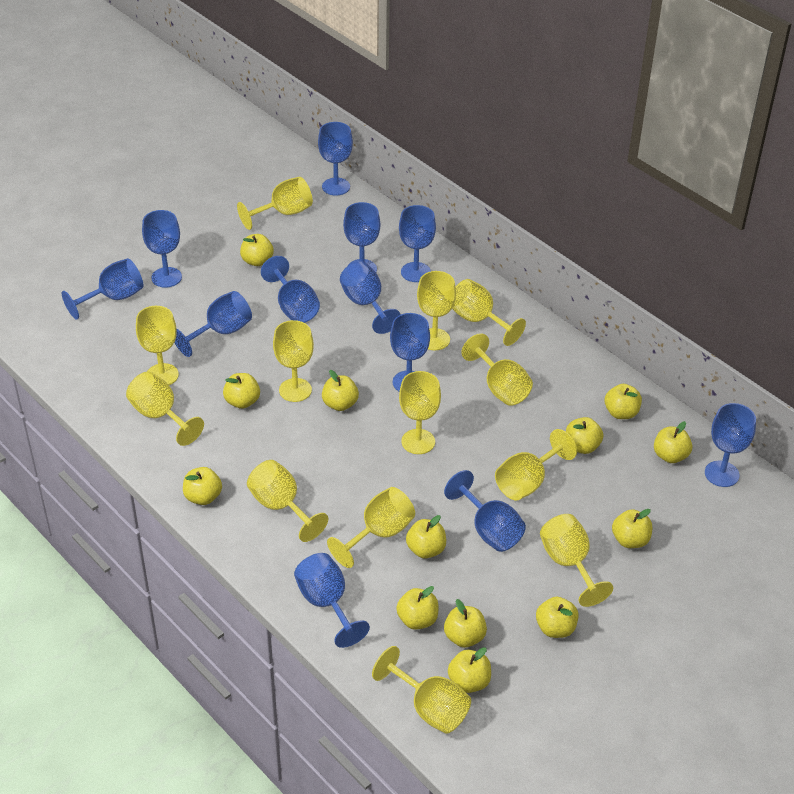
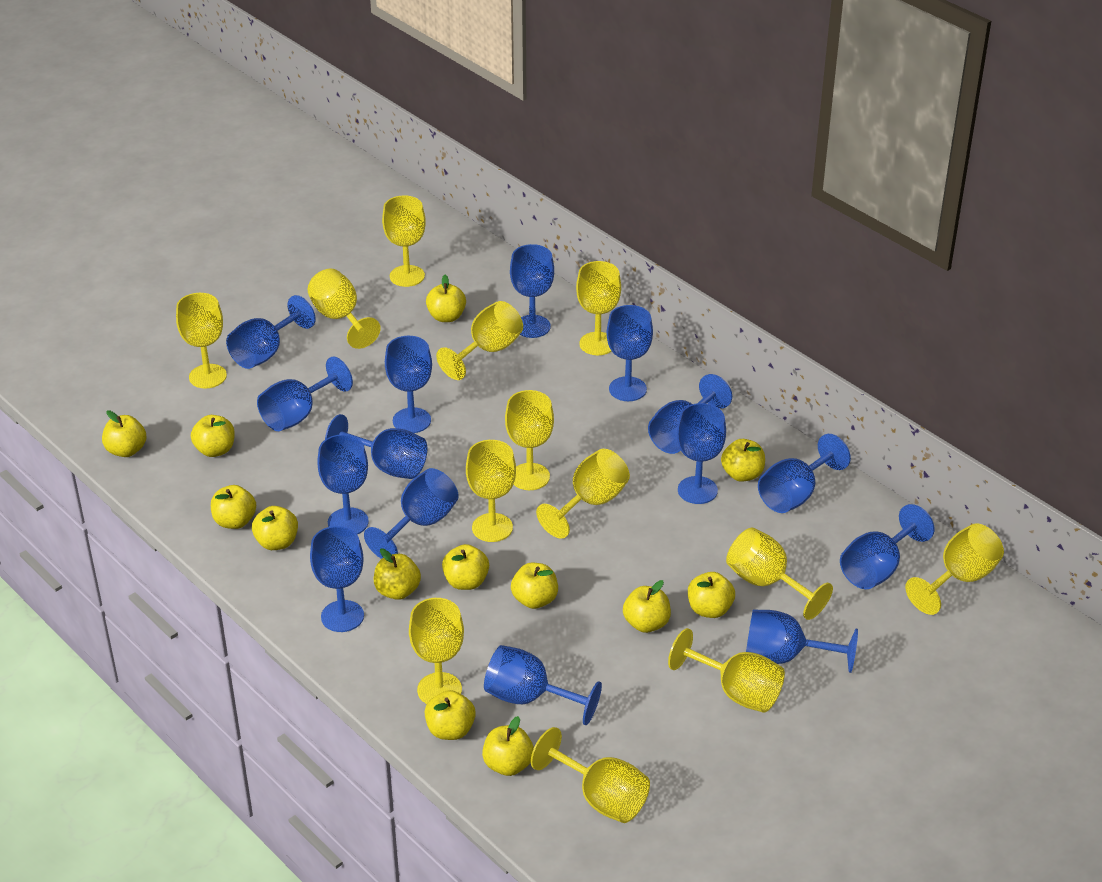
blue goblet: [62,258,143,320] [142,210,182,288] [174,291,252,357] [261,256,320,323] [294,553,370,648] [318,122,353,196] [340,261,401,334] [343,202,380,272] [390,313,430,391] [399,205,436,282] [444,470,526,552] [705,403,756,487] = 12 -> [226,295,316,369] [257,357,353,431] [310,526,364,632] [317,434,369,535] [325,414,427,479] [364,468,459,559] [385,336,432,433] [484,645,602,725] [510,244,554,338] [607,305,653,401] [648,374,732,454] [677,403,726,504] [746,610,858,673] [758,434,851,513] [840,504,935,589] = 15

